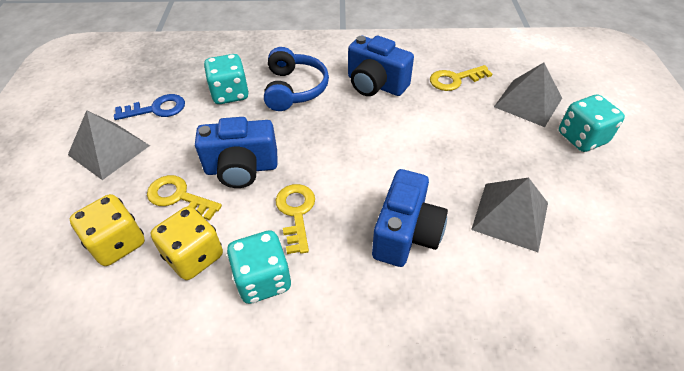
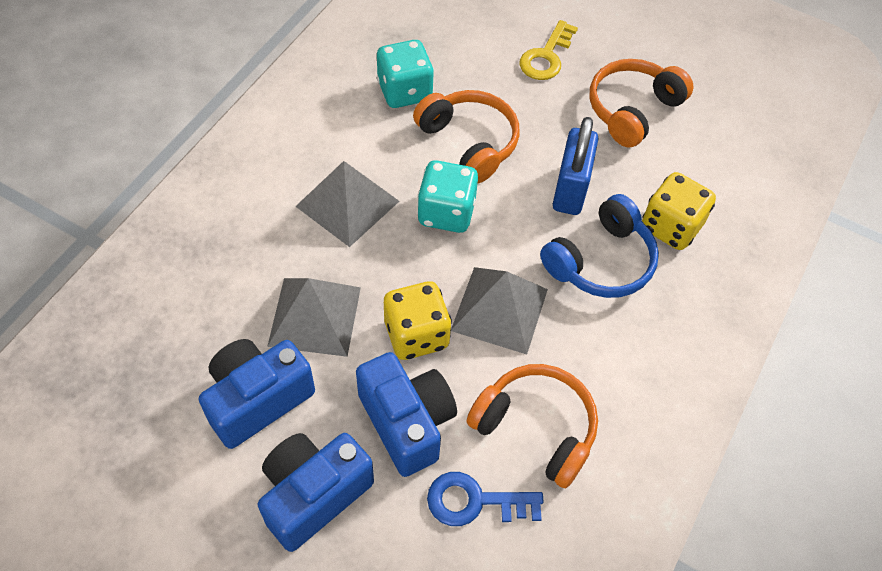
blue padlock: none = 0 -> [553,117,598,215] = 1
orange headphones: none = 0 -> [413,90,520,183] [467,364,598,488] [590,59,694,147] = 3
turquoise dice: [204,54,249,104] [227,230,291,304] [559,95,625,152] = 3 -> [377,40,434,108] [417,160,478,233] = 2
yellow key: [147,175,222,220] [275,184,315,254] [430,65,492,91] = 3 -> [519,20,578,80] = 1

